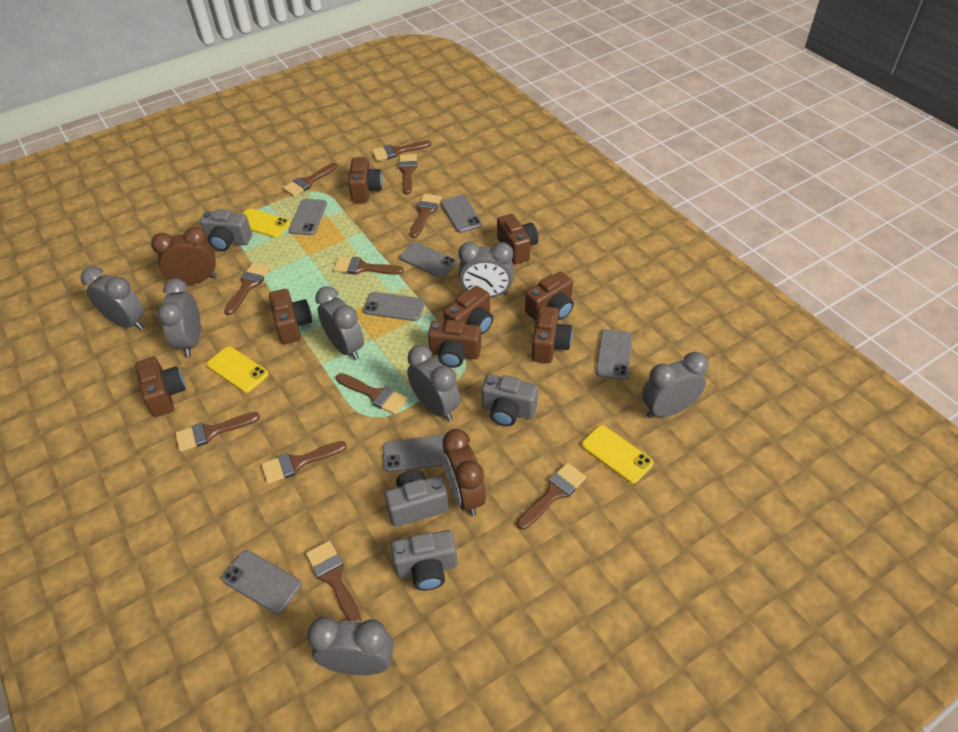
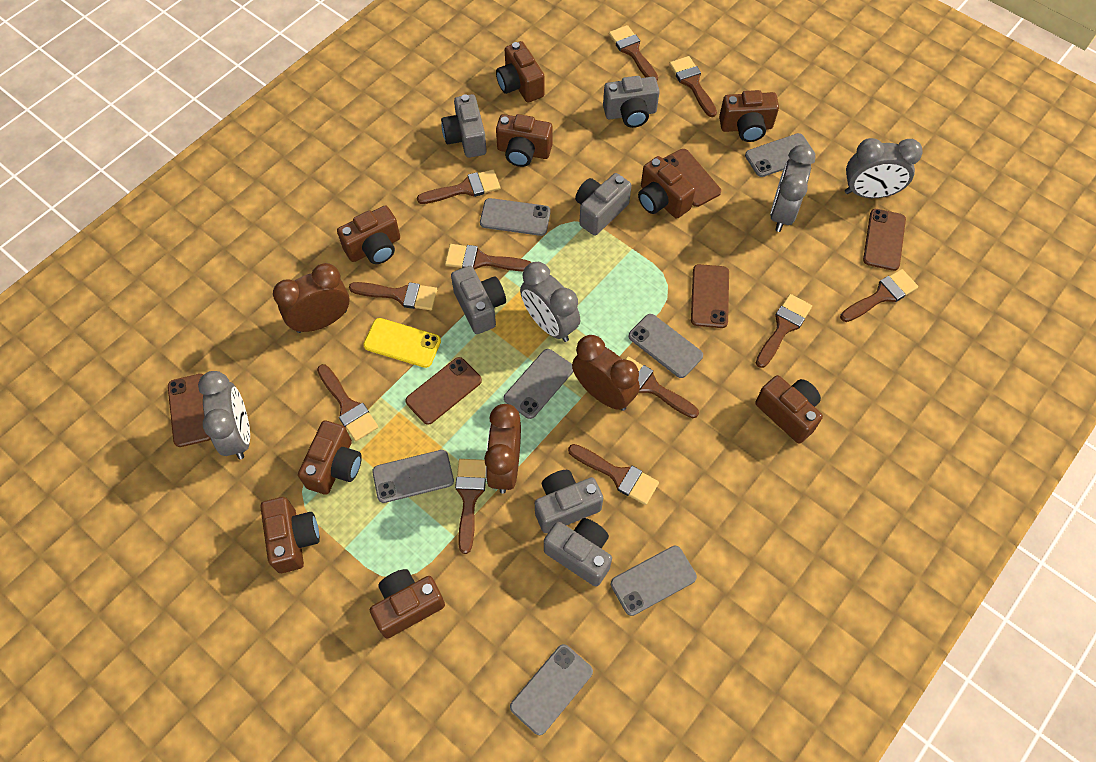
brown camera: [135,357,186,417] [269,289,312,344] [348,157,383,202] [428,320,481,368] [444,286,493,335] [497,214,539,264] [525,271,574,321] [532,306,573,363] = 8 -> [260,497,320,573] [298,420,362,495] [337,205,400,264] [370,569,445,639] [496,41,544,103] [496,114,553,167] [638,156,695,219] [719,90,779,142] [755,375,823,444] = 9
brown clock: [151,227,217,284] [443,429,486,516] = 2 -> [273,263,349,333] [484,404,521,494] [572,335,640,411] = 3
brown phone: none = 0 -> [168,374,211,447] [405,357,482,425] [663,149,721,207] [691,264,729,328] [863,209,906,271] = 5
grey camera: [200,209,252,251] [385,469,449,527] [391,530,458,591] [482,374,538,426] = 4 -> [441,94,487,158] [451,266,506,334] [535,470,603,533] [544,518,612,587] [575,173,632,236] [603,76,660,128] = 6
grey clock: [81,267,144,330] [157,278,201,357] [307,617,394,675] [315,286,364,360] [407,345,461,421] [458,242,514,297] [642,352,708,418] = 7 -> [198,371,250,459] [520,262,580,342] [770,145,815,232] [845,138,923,198] = 4
yellow phone: [207,346,269,393] [243,208,290,238] [581,425,653,484] = 3 -> [363,318,441,368] = 1

